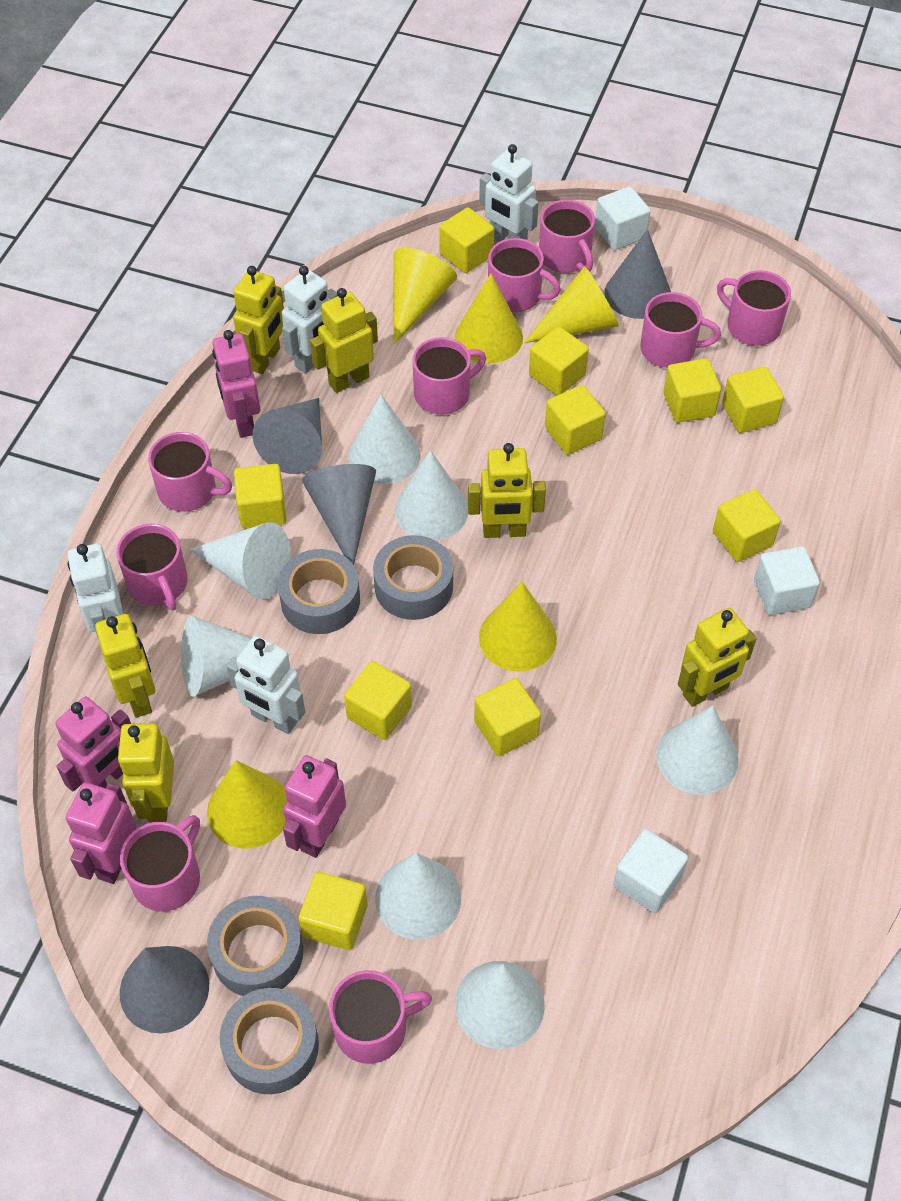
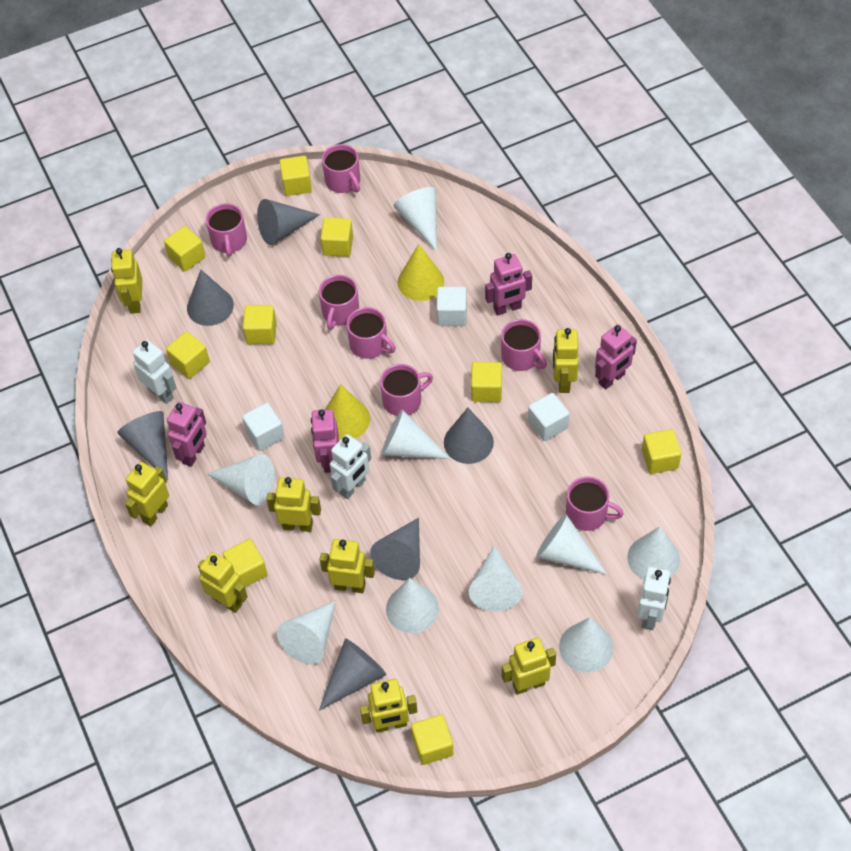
grey cone: [120,946,209,1033] [253,398,322,474] [302,464,376,565] [605,229,671,319] = 4 -> [117,411,168,480] [187,270,234,326] [257,199,320,245] [319,638,386,711] [370,518,420,580] [444,408,494,464] = 6
grey tape: [207,896,303,996] [220,988,319,1094] [278,549,360,634] [373,535,453,620] = 4 -> none = 0
pink mug: [116,524,188,611] [120,815,200,912] [148,432,232,512] [329,970,432,1064] [412,337,486,414] [488,238,561,312] [539,200,595,273] [640,292,721,368] [717,270,791,346] = 9 -> [206,203,247,257] [319,275,359,330] [322,144,360,193] [346,307,396,359] [380,364,433,416] [501,319,547,371] [566,477,624,531] = 7
white cone: [181,616,292,697] [189,522,291,599] [348,394,421,484] [375,853,461,940] [395,450,468,540] [455,961,545,1049] [656,706,739,795] = 7 -> [207,454,275,505] [277,600,336,665] [381,409,451,459] [386,578,439,633] [394,187,437,252] [469,546,522,612] [536,514,607,575] [559,618,613,673] [627,526,680,580] = 9
white robot: [67,543,123,637] [226,636,305,734] [282,266,338,373] [479,144,539,241] = 4 -> [133,340,176,404] [330,434,371,499] [637,567,671,630] = 3
yellow cone: [207,760,287,849] [393,248,457,344] [455,274,523,363] [479,582,557,672] [524,266,619,343] = 5 -> [325,384,370,440] [398,244,444,301] = 2
yellow cube: [234,464,287,529] [299,872,367,950] [344,661,412,740] [439,207,494,273] [474,678,541,756] [529,326,589,395] [545,385,606,455] [663,358,721,423] [713,489,781,562] [722,366,784,433] = 10 -> [164,226,205,272] [166,331,210,379] [223,539,267,587] [243,305,277,344] [279,156,312,196] [321,218,353,257] [411,715,454,765] [471,362,502,402] [642,429,681,474] = 9
yellow robot: [95,614,155,718] [117,723,174,822] [233,266,284,374] [310,288,378,393] [468,443,546,538] [678,608,757,707] = 6 -> [111,248,142,314] [125,462,169,526] [198,552,248,613] [266,477,321,532] [320,539,375,593] [360,679,417,733] [502,638,556,695] [553,328,578,393] = 8

